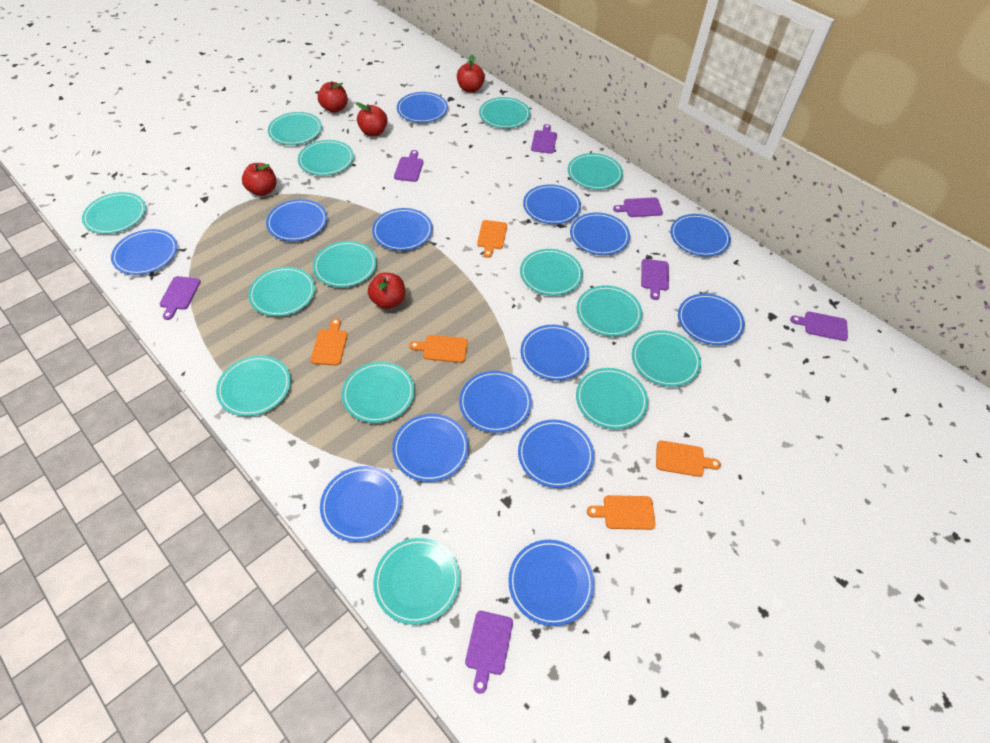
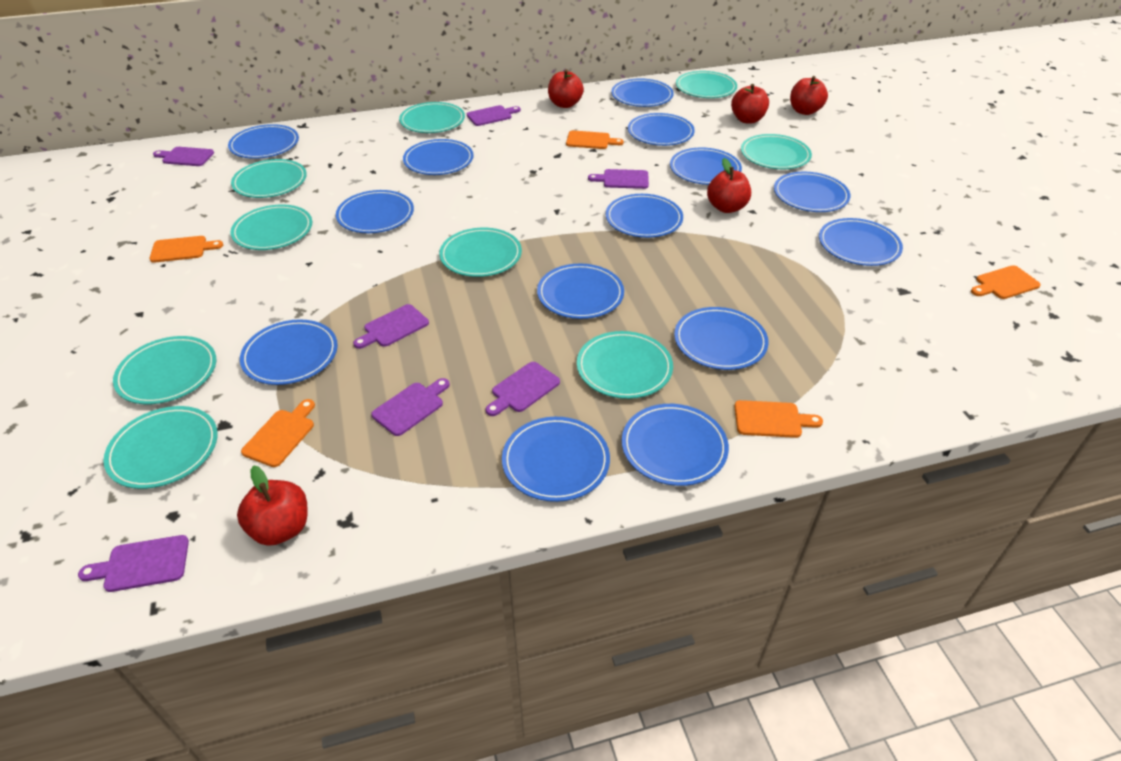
turquoise plate: [82,192,146,234] [216,355,291,416] [248,267,315,316] [268,112,322,145] [298,140,354,176] [313,241,377,287] [342,362,415,423] [373,538,460,625] [479,97,530,128] [520,249,583,296] [568,153,623,190] [576,368,648,429] [577,285,642,337] [632,330,701,387] = 14 -> [103,406,218,489] [113,336,216,404] [230,205,312,250] [231,159,307,198] [399,102,465,133] [439,228,522,277] [577,331,673,399] [676,71,737,98] [741,134,812,169] = 9

